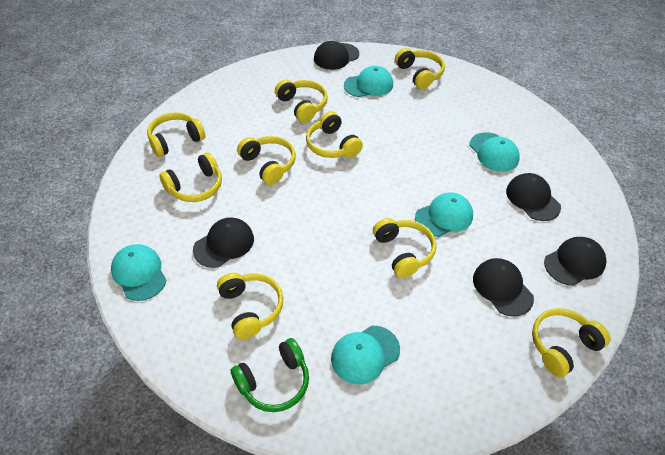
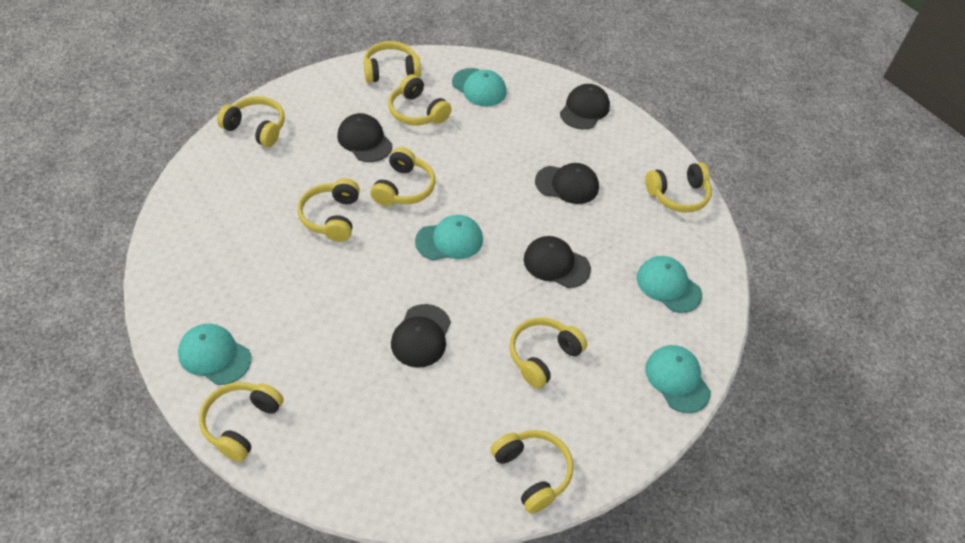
green headphones: [231,338,309,412] = 1 -> none = 0

